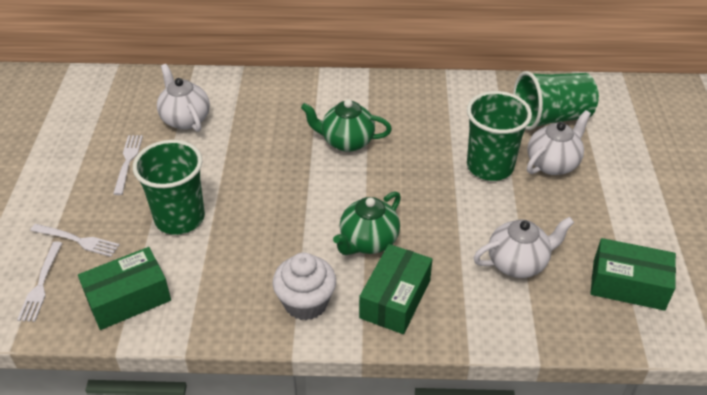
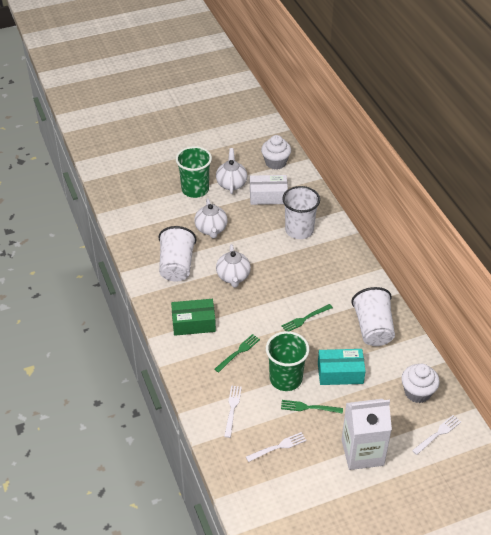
green box: [78,247,171,330] [359,244,432,334] [590,238,676,311] = 3 -> [171,299,216,336] = 1
green cup: [133,140,205,235] [467,91,532,181] [513,71,599,130] = 3 -> [176,146,212,198] [266,331,309,391] = 2
green fork: none = 0 -> [214,334,260,373] [281,304,333,331] [281,400,343,414] = 3
green teapot: [301,99,392,152] [333,191,401,255] = 2 -> none = 0
turquoise box: none = 0 -> [318,349,366,385] = 1
white box: none = 0 -> [250,175,288,205] = 1
white carton: none = 0 -> [342,399,392,470] = 1
white cup: none = 0 -> [159,226,196,282] [282,186,320,239] [351,287,395,346] = 3
white cupcake: [273,253,336,321] = 1 -> [261,135,291,170] [401,364,440,403] = 2

